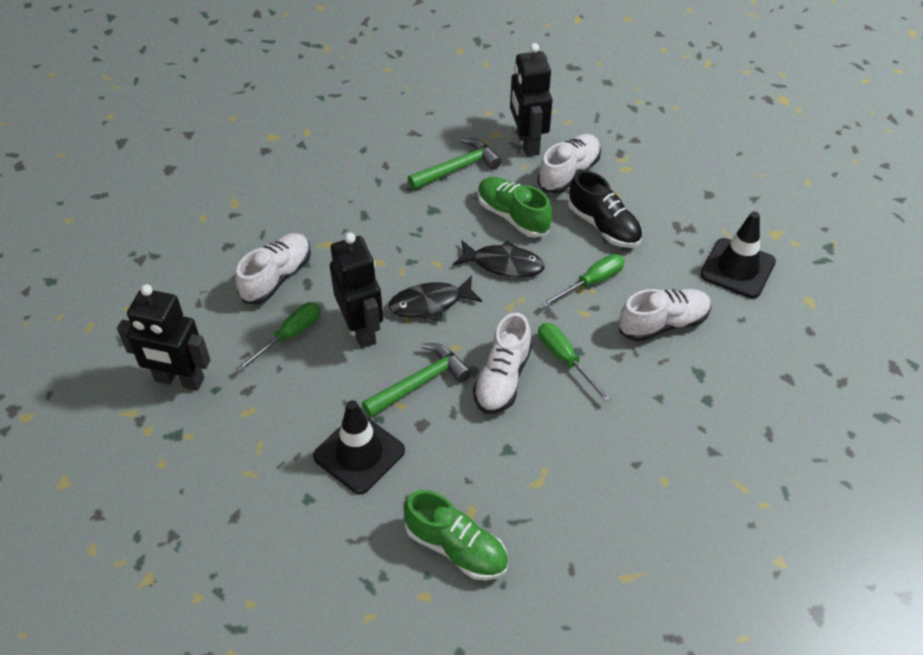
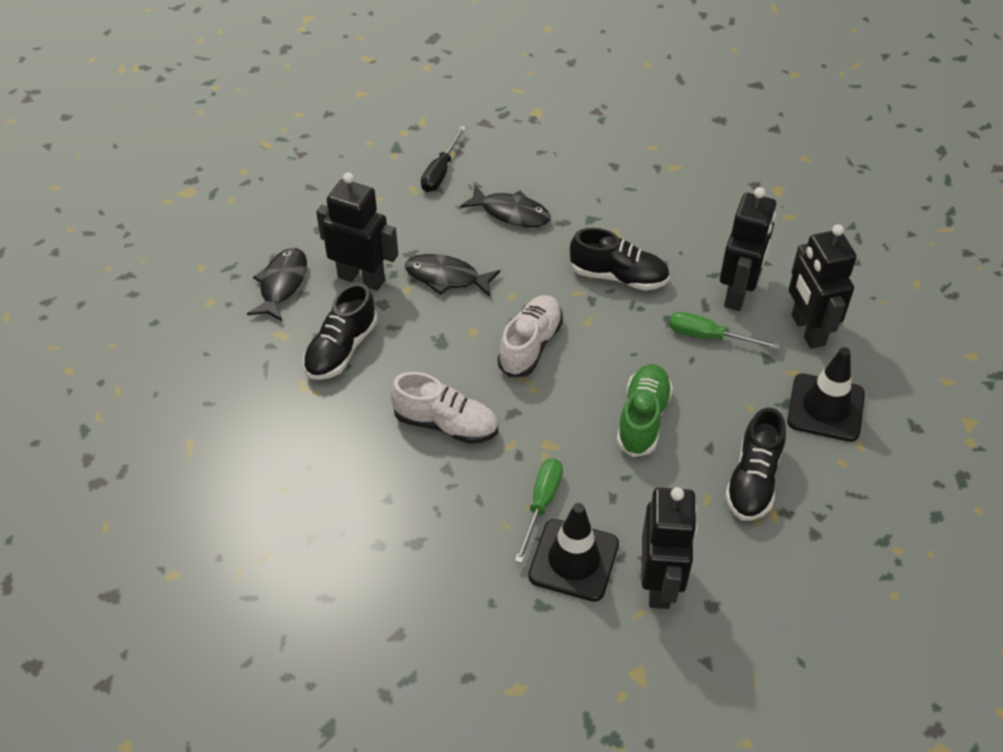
black fish: [388,275,482,321] [453,240,545,277] = 2 -> [247,248,307,321] [405,254,501,297] [460,185,551,227] = 3
black robot: [117,284,210,391] [330,233,383,348] [510,43,552,157] = 3 -> [316,172,398,291] [641,487,698,609] [720,187,776,311] [789,224,857,349] = 4
black screwdriver: none = 0 -> [421,126,466,192] = 1
black shoe: [568,170,643,248] = 1 -> [303,283,377,380] [570,228,670,290] [725,408,786,521] = 3
green hammer: [362,343,472,418] [408,138,502,190] = 2 -> none = 0
green screwdriver: [236,302,321,372] [538,323,611,402] [541,254,625,307] = 3 -> [515,459,563,563] [669,312,780,350] = 2
green shoe: [404,490,508,580] [478,177,552,238] = 2 -> [616,364,673,457] = 1
white shoe: [235,233,311,304] [473,313,532,414] [538,134,601,194] [619,289,711,342] = 4 -> [390,372,498,444] [497,295,563,377] = 2

